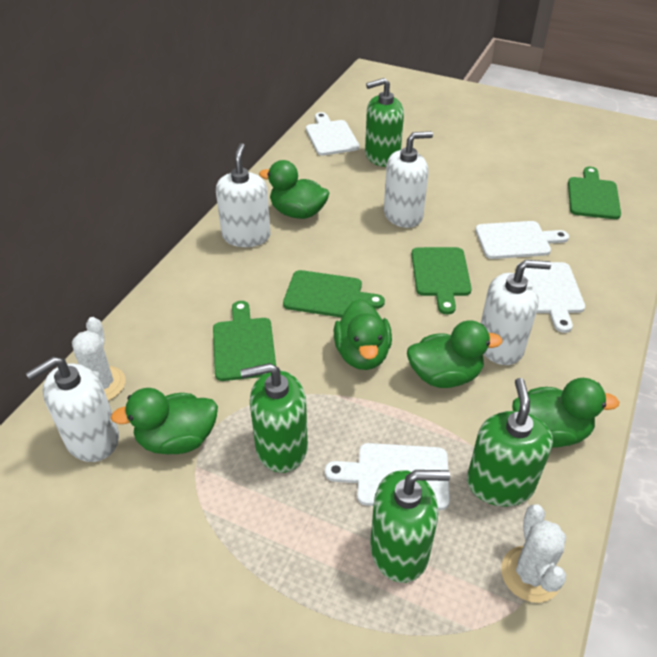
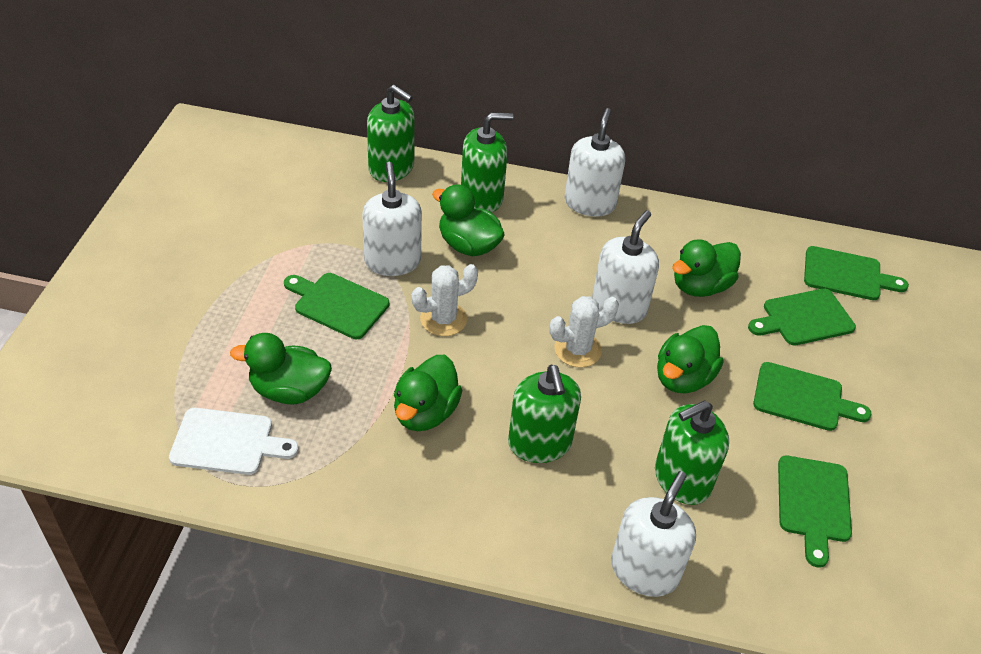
green cutting board: [213,301,276,381] [283,270,385,318] [411,247,472,315] [568,167,621,219] = 4 -> [284,273,389,339] [748,289,856,346] [753,362,871,431] [778,456,852,567] [804,246,909,300] = 5
white cutting board: [306,112,359,156] [325,443,450,510] [475,221,569,259] [518,262,585,333] = 4 -> [169,408,299,475] = 1

